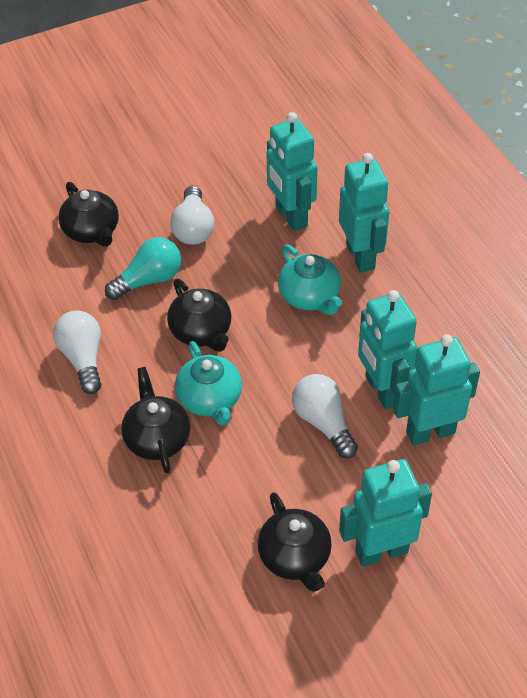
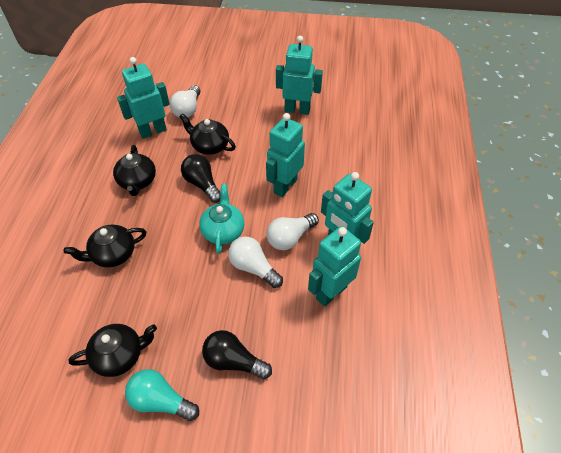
black light bulb: none = 0 -> [181,154,220,203] [202,330,272,379] = 2
turquoise teapot: [175,341,242,425] [278,245,342,315] = 2 -> [199,184,244,254] = 1

